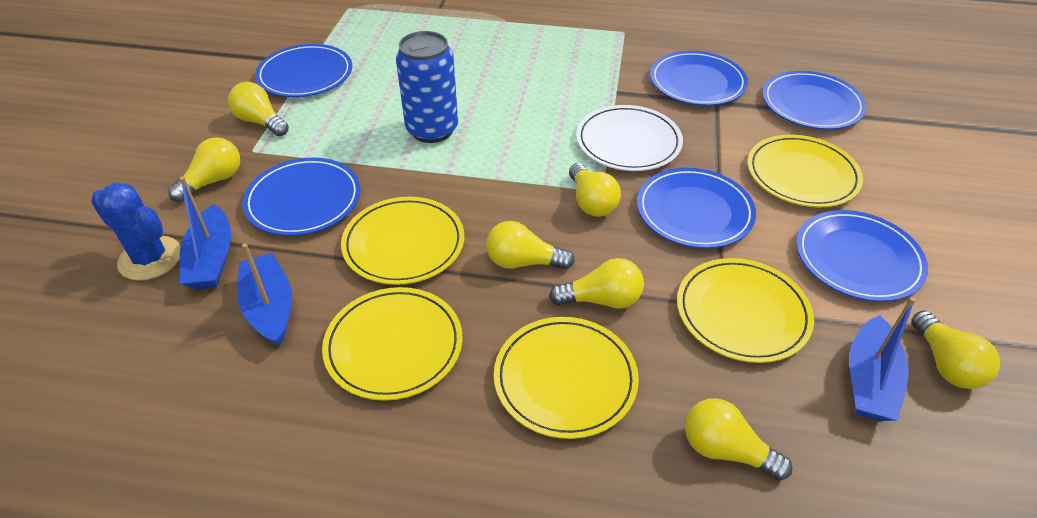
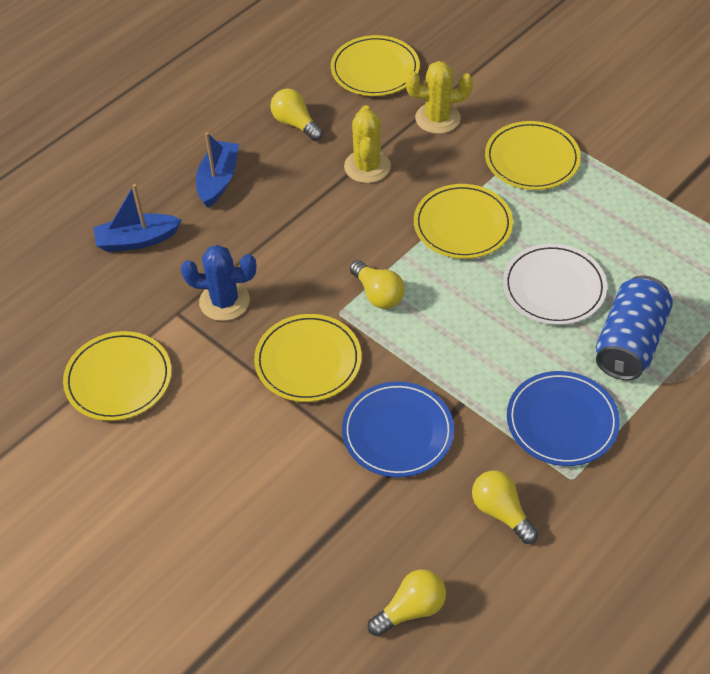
blue boat: [179,177,231,290] [238,243,292,346] [849,297,916,421] = 3 -> [93,184,182,252] [196,132,239,208] = 2
blue plate: [242,158,361,236] [255,44,352,97] [637,168,756,248] [650,51,748,106] [762,71,866,130] [796,210,928,302] = 6 -> [342,382,454,477] [507,371,620,466] = 2
yellow cactus: none = 0 -> [344,105,391,183] [406,61,473,134] = 2
yellow light bulb: [168,137,240,202] [228,82,289,136] [486,221,575,270] [549,258,644,308] [569,163,621,217] [685,398,793,481] [911,311,1000,389] = 7 -> [270,89,323,141] [350,260,405,309] [368,569,446,637] [472,471,538,544] = 4

